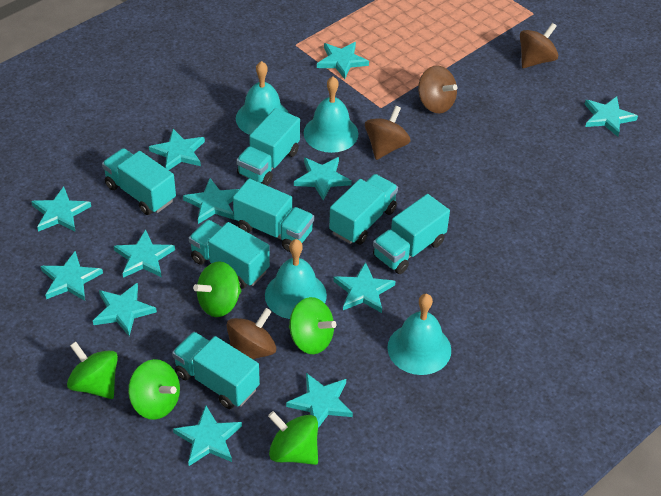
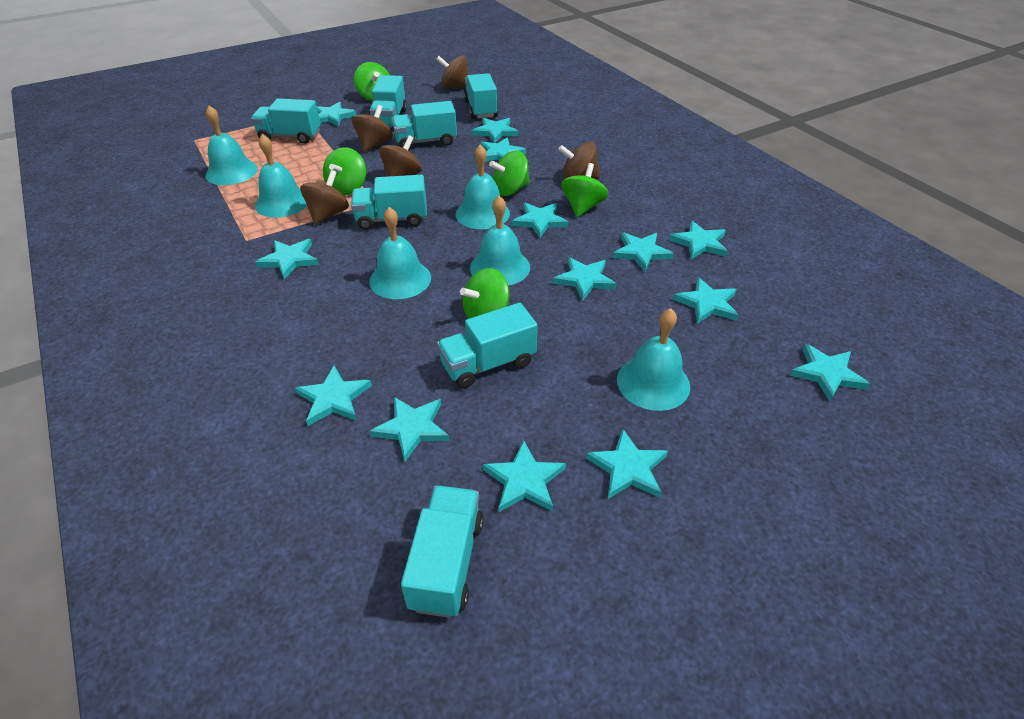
brown spinning top: [227,308,276,359] [365,106,411,160] [418,65,457,114] [520,23,558,68] = 4 -> [300,170,349,225] [352,105,393,152] [379,135,422,177] [436,55,469,88] [558,142,600,179] = 5
turquoise bell: [236,61,289,135] [265,239,327,319] [304,77,359,153] [387,294,451,375] = 4 -> [205,106,258,185] [255,134,307,218] [369,207,431,299] [456,145,510,229] [470,196,530,286] [617,308,690,411] = 6
turquoise star: [31,187,91,232] [41,251,103,301] [93,283,157,336] [114,230,175,278] [149,129,205,170] [173,406,242,466] [183,178,239,224] [286,373,353,428] [294,157,352,201] [317,42,369,79] [333,262,395,313] [585,96,638,137] = 12 -> [255,239,319,280] [295,365,372,426] [317,102,356,127] [370,397,449,461] [472,118,518,143] [480,137,526,161] [483,440,566,512] [512,203,568,238] [553,257,616,301] [586,429,668,499] [613,232,674,271] [669,221,728,259] [673,277,739,324] [790,344,870,401] = 14

